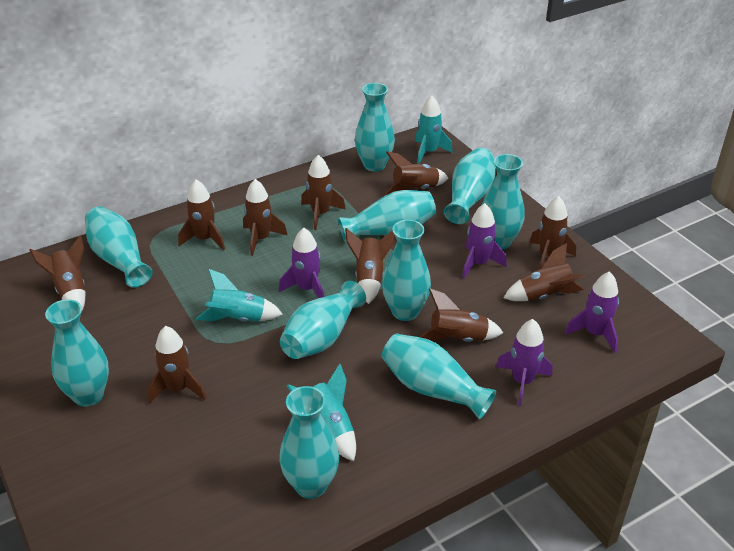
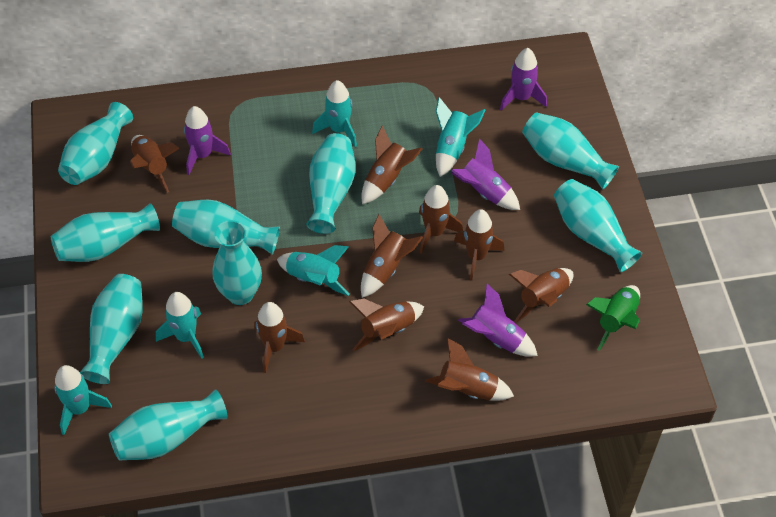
brown rocket: [29,235,86,310] [147,326,206,404] [178,179,225,250] [243,179,288,256] [301,155,345,230] [345,228,395,304] [383,151,448,196] [420,289,503,342] [504,243,585,301] [530,196,576,269] = 10 -> [130,135,180,193] [254,302,305,373] [349,299,424,351] [361,126,423,204] [361,214,423,298] [419,185,463,254] [425,338,514,400] [454,209,504,281] [509,268,573,323] = 9
green rocket: none = 0 -> [586,285,640,351] = 1
turquoise rocket: [196,269,283,322] [287,364,356,461] [415,96,453,164] = 3 -> [54,365,112,435] [156,292,204,359] [277,245,350,296] [312,80,357,147] [436,97,486,177] = 5
turquoise vase: [45,299,109,407] [85,206,153,288] [279,386,339,499] [280,281,366,359] [338,190,436,243] [355,83,395,172] [382,220,431,321] [382,333,497,419] [444,147,495,224] [482,154,525,250] = 10 -> [51,203,160,262] [58,102,133,185] [80,274,143,384] [109,389,228,460] [172,200,280,255] [213,220,262,305] [307,133,356,234] [522,112,619,190] [554,179,642,272] = 9

